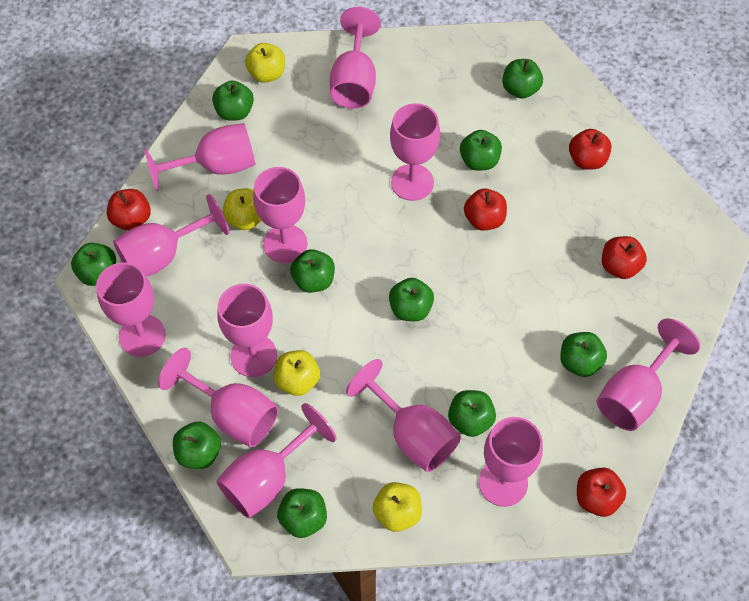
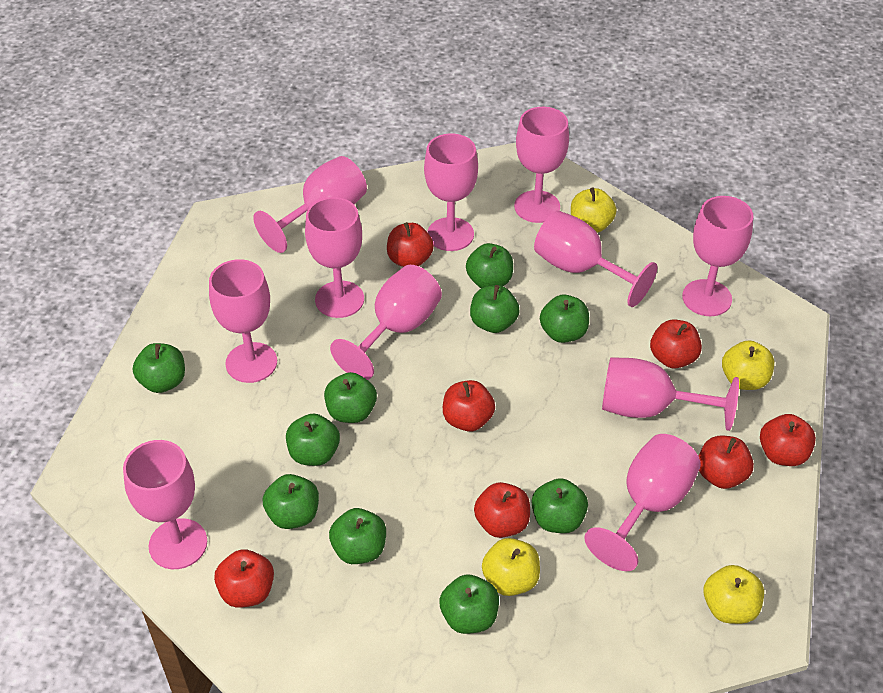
pink goblet: [96,262,166,357] [113,194,230,277] [144,123,256,191] [158,348,278,447] [216,403,337,518] [217,283,277,377] [253,167,308,263] [330,7,381,109] [346,359,461,472] [390,103,440,201] [479,417,543,507] [597,318,700,431] = 12 -> [123,440,207,569] [209,259,277,383] [253,156,367,253] [305,197,364,318] [330,265,442,380] [424,133,478,251] [514,107,569,223] [534,211,657,307] [584,434,701,571] [602,357,739,431] [682,196,753,316] = 11
red apple: [107,189,151,231] [464,189,507,231] [569,129,611,169] [577,468,626,517] [602,236,647,279] = 5 -> [214,549,274,608] [387,222,434,267] [443,380,495,432] [474,482,530,538] [650,319,702,368] [699,436,754,489] [760,414,816,466] = 7

